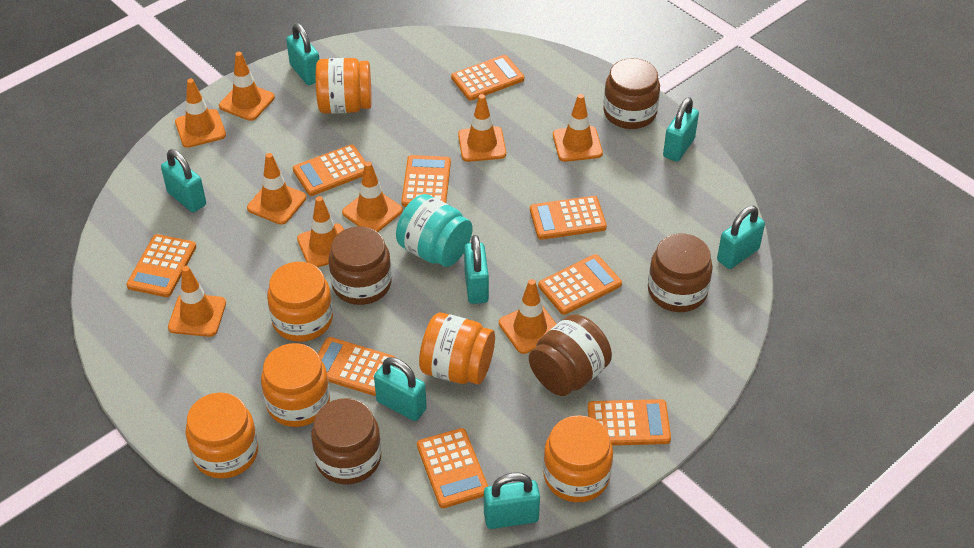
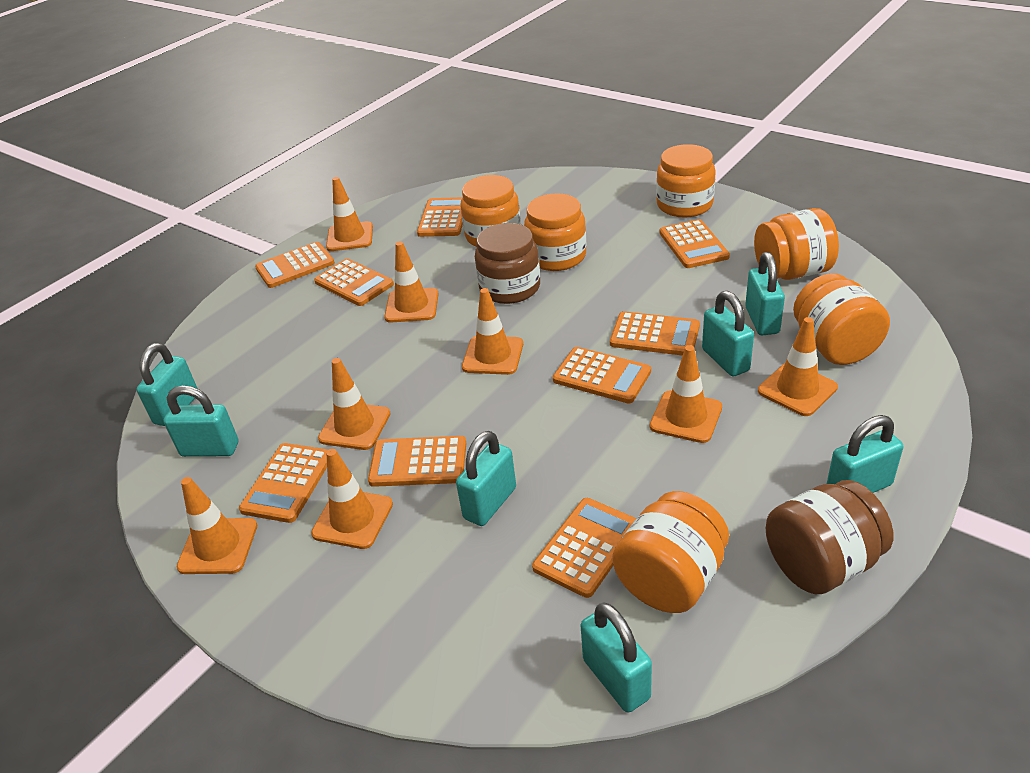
brown jar: [311,398,381,484] [329,226,392,305] [529,314,612,396] [603,58,660,129] [648,234,713,312] = 5 -> [475,223,540,304] [766,480,893,594] = 2
orange traffic cone: [168,266,226,337] [175,79,226,148] [219,52,275,121] [247,153,306,225] [297,196,344,268] [342,161,403,232] [458,94,506,162] [499,279,556,354] [553,94,603,162] = 9 -> [177,477,257,574] [311,449,393,549] [318,358,391,450] [326,177,373,251] [384,241,438,322] [462,288,523,375] [650,345,722,443] [758,317,838,416] = 8
turquoise jar: [396,194,473,267] = 1 -> none = 0

